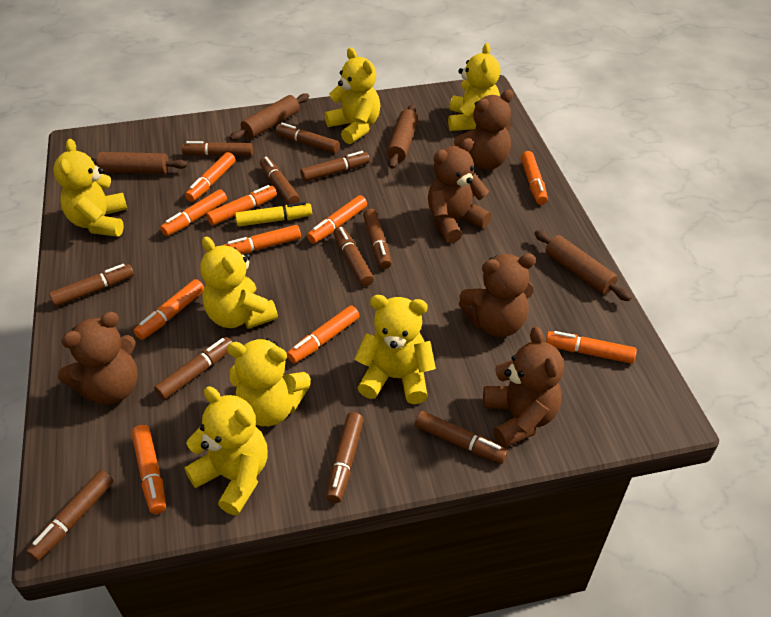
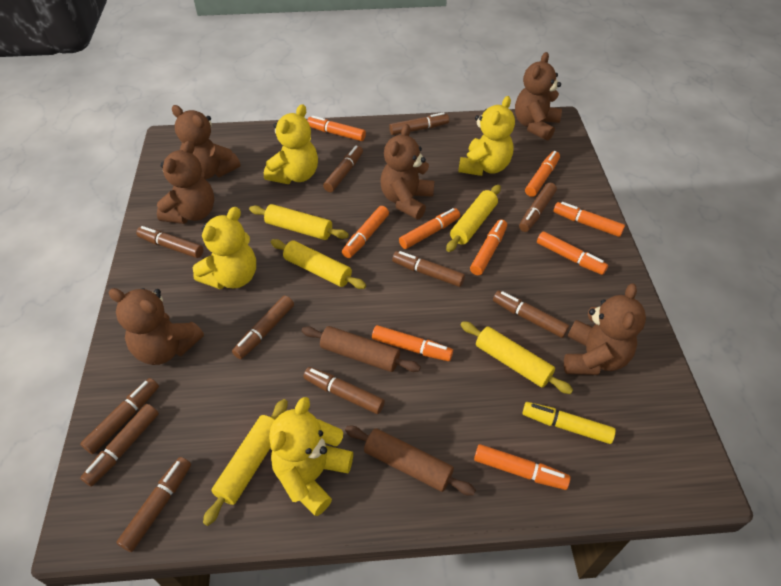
brown rolling pin: [94,152,188,174] [230,93,309,141] [387,104,418,169] [534,230,631,301] = 4 -> [302,326,421,372] [345,426,476,496] = 2
brown teddy bear: [58,312,138,404] [428,138,491,244] [453,89,513,170] [459,254,536,337] [483,327,564,448] = 5 -> [108,288,204,365] [157,141,214,224] [172,105,240,179] [380,124,434,219] [515,52,562,141] [564,283,646,375] = 6
orange marker: [131,425,166,514] [134,279,204,340] [160,189,227,236] [185,152,236,202] [206,185,277,225] [223,225,301,254] [287,305,360,364] [307,195,367,244] [521,151,548,205] [546,331,637,364] = 10 -> [307,116,366,141] [342,206,389,258] [372,325,453,361] [399,208,460,249] [470,219,507,275] [474,444,570,490] [525,151,560,197] [537,231,608,275] [553,202,625,237] = 9
yellow rolling pin: none = 0 -> [203,399,288,526] [249,204,349,240] [271,239,366,289] [446,185,501,252] [461,321,573,394] = 5
yellow teddy bear: [53,139,127,237] [185,386,268,515] [200,237,278,329] [227,338,311,426] [325,48,380,144] [355,295,436,404] [448,43,501,131] = 7 -> [193,207,256,289] [264,104,318,184] [269,397,353,516] [458,96,515,176] = 4

